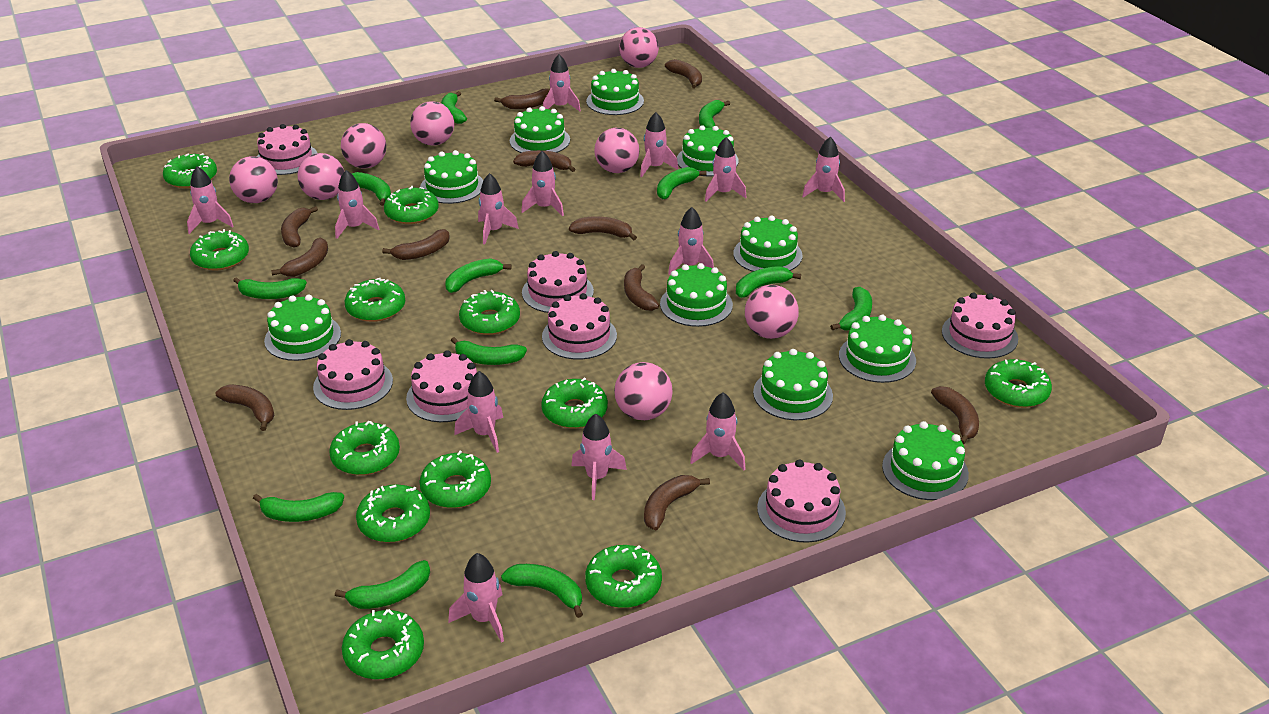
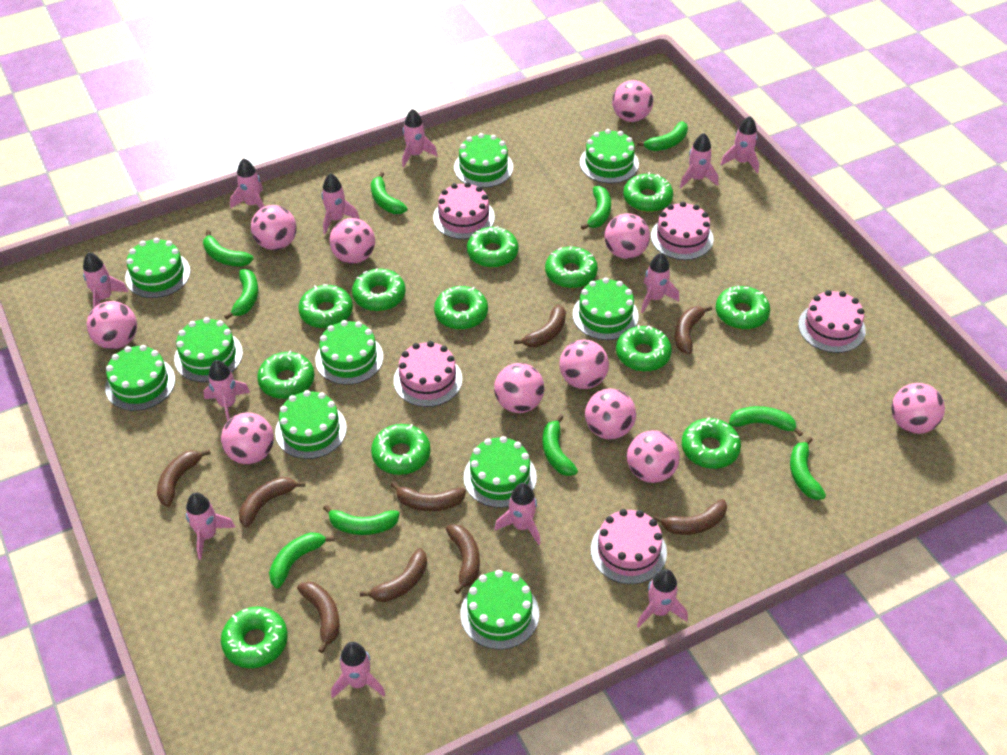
brown banana: [215,385,274,431] [271,237,328,277] [281,206,318,248] [382,229,450,260] [494,88,550,109] [513,150,576,172] [569,216,637,240] [624,264,659,311] [644,475,710,530] [665,59,702,89] [931,386,979,445] = 11 -> [157,449,211,507] [239,477,305,528] [297,581,340,653] [360,548,427,602] [390,481,466,511] [446,524,480,594] [514,304,566,347] [653,499,727,535] [675,306,712,354] = 9
green banana: [233,277,307,299] [253,492,344,522] [335,560,430,609] [351,172,391,206] [441,91,467,124] [445,258,512,293] [451,337,527,365] [501,564,583,618] [657,167,707,199] [699,100,730,128] [736,266,801,298] [830,287,872,331] = 12 -> [203,230,254,267] [224,269,258,320] [269,532,335,589] [323,505,400,535] [371,172,407,214] [542,415,578,476] [581,186,611,230] [637,121,688,151] [729,406,803,437] [790,437,826,500] = 10
pink ball: [229,156,278,203] [298,153,344,200] [341,123,386,168] [410,101,454,146] [594,128,639,173] [614,362,673,420] [619,27,659,68] [745,285,799,339] = 8 -> [87,301,137,349] [221,412,274,464] [251,205,297,250] [329,218,375,264] [494,363,544,413] [559,340,609,389] [585,389,636,440] [604,213,650,259] [612,80,653,122] [627,430,680,483] [891,383,945,434] = 11
pink cake: [257,124,317,175] [313,339,393,410] [406,350,477,422] [522,251,594,313] [542,293,617,360] [757,460,846,543] [942,293,1018,359] = 7 -> [394,341,462,407] [433,182,495,239] [591,509,667,584] [651,202,713,260] [798,290,866,353] = 5
pink rocket: [187,166,234,234] [335,170,379,239] [448,553,504,643] [454,371,503,453] [478,173,519,244] [521,151,564,216] [543,54,581,111] [571,414,627,500] [640,112,678,177] [668,207,714,275] [690,392,745,470] [705,137,747,201] [802,136,845,202] = 13 -> [83,252,129,308] [186,492,235,560] [204,360,250,422] [230,158,264,209] [321,173,360,234] [331,642,386,699] [402,109,438,168] [494,483,541,545] [637,569,688,628] [641,253,679,313] [680,133,718,188] [720,116,759,174] = 12

